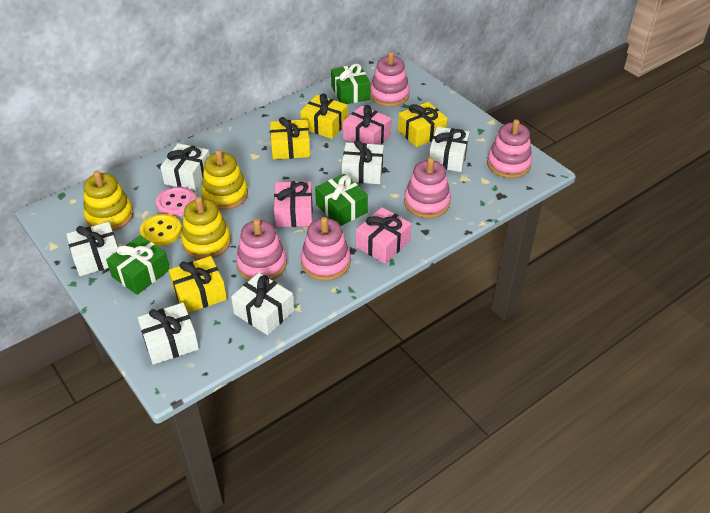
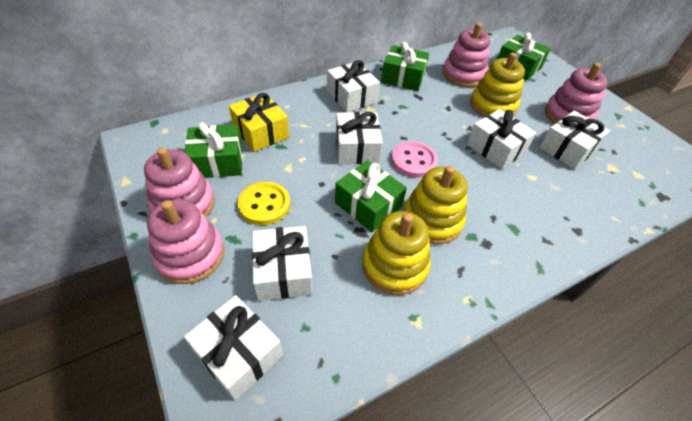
green gift: [106,235,170,295] [315,174,368,226] [331,63,371,104] = 3 -> [185,122,243,178] [335,160,407,232] [381,42,429,91] [497,32,551,80] = 4
pink gift: [274,181,313,227] [343,105,392,145] [356,207,412,264] = 3 -> none = 0
pink stacking toy: [236,219,287,280] [301,217,351,281] [370,52,410,107] [404,157,451,218] [487,119,532,178] = 5 -> [144,147,215,217] [147,199,224,284] [443,23,490,87] [545,63,608,124] = 4
yellow gift: [168,256,227,313] [270,117,310,160] [300,93,348,139] [398,102,447,147] = 4 -> [229,93,289,152] = 1

